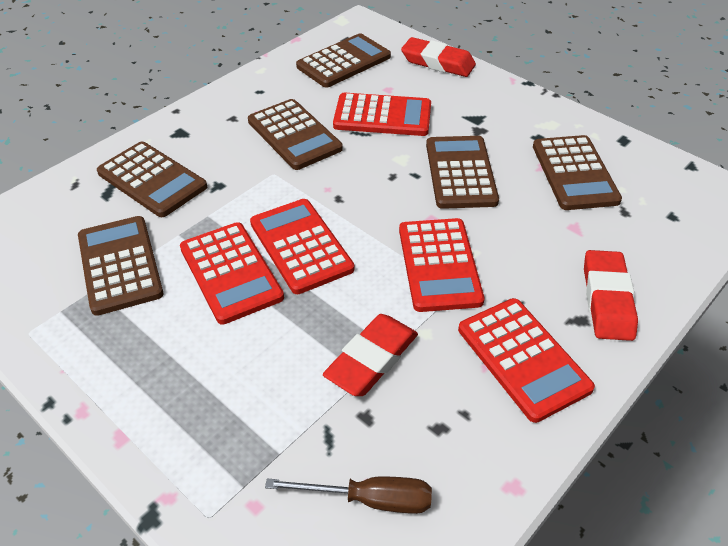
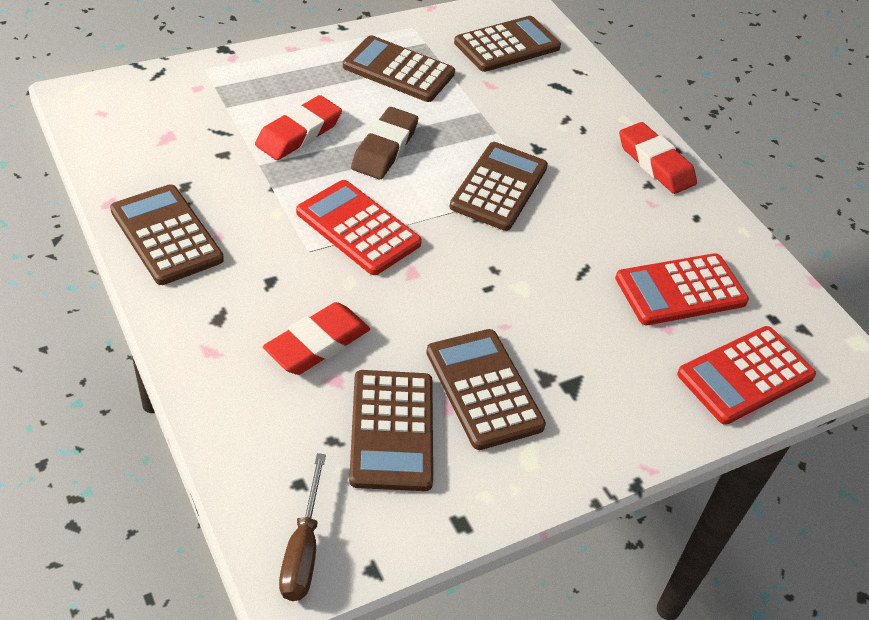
brown eraser: none = 0 -> [351,107,418,179] = 1
red calculator: [180,222,284,325] [250,199,354,294] [333,93,431,136] [399,218,484,312] [458,298,595,423] = 5 -> [296,180,422,275] [615,253,749,325] [677,326,816,425] = 3

